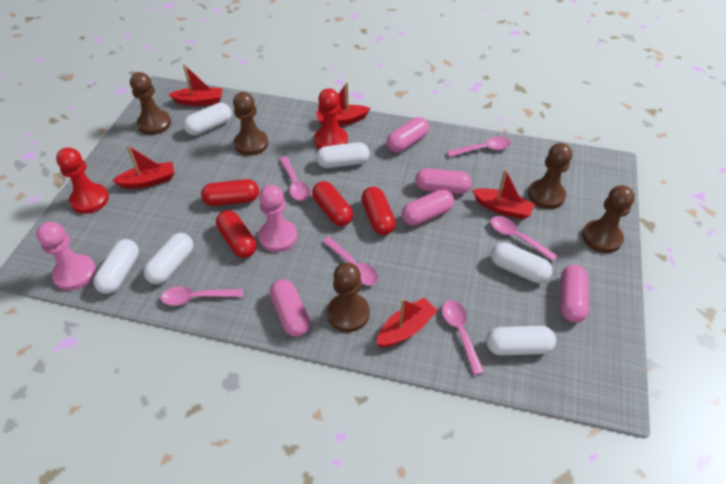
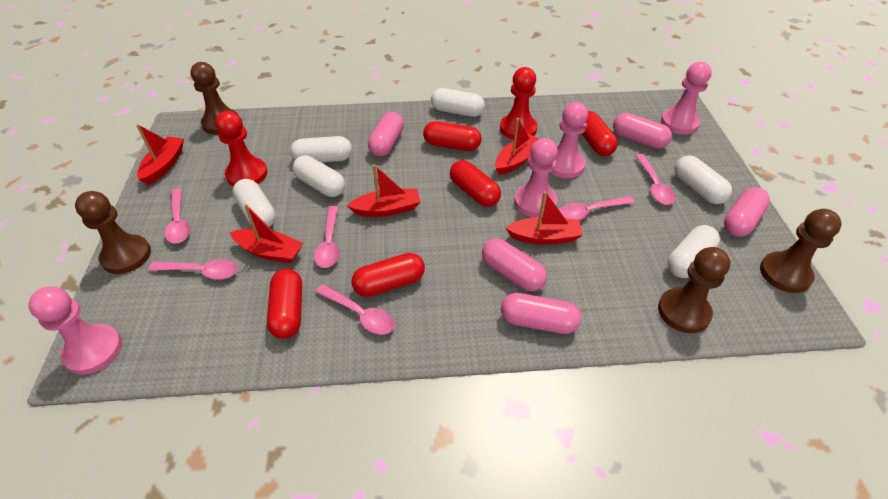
brown pawn: [130,72,171,135] [233,92,268,156] [327,262,370,332] [528,143,572,209] [582,185,635,253] = 5 -> [75,191,151,274] [190,62,238,135] [658,247,730,333] [760,209,842,293] = 4
pink pawn: [36,222,96,290] [258,185,297,252] = 2 -> [28,287,122,375] [514,138,558,217] [549,102,588,178] [661,62,712,134] = 4
red capsule: [201,179,259,206] [216,210,256,258] [312,181,353,226] [361,187,396,235] = 4 -> [267,269,302,339] [351,253,425,297] [423,121,482,151] [450,160,501,207] [582,111,618,156] = 5

